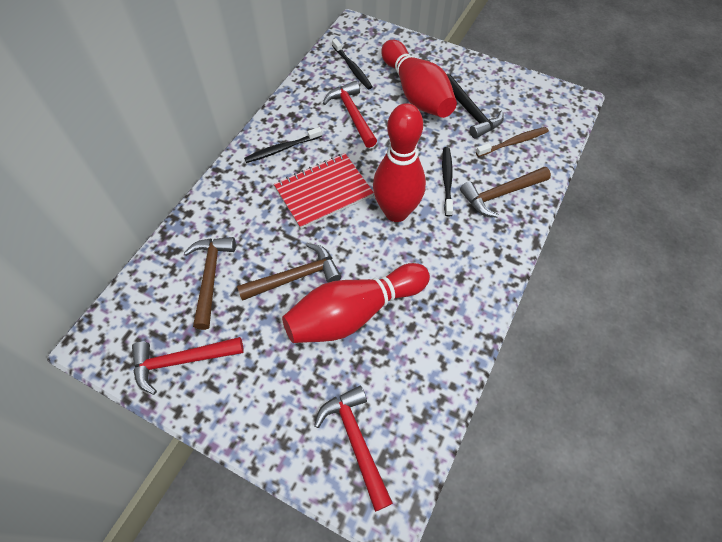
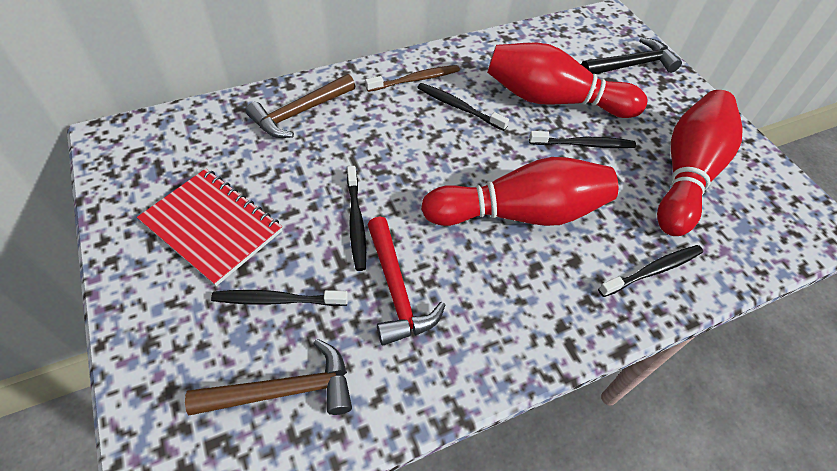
black toothbrush: [244,127,322,163] [332,38,373,89] [442,147,453,217] = 3 -> [211,290,348,306] [347,166,366,271] [417,83,509,131] [529,131,636,148] [598,245,703,297] = 5
brown hammer: [184,237,236,330] [237,243,341,301] [460,167,551,218] = 3 -> [185,339,352,415] [246,74,355,138] = 2
red hammer: [132,337,244,395] [314,386,393,512] [323,81,377,148] = 3 -> [368,217,445,346] = 1

